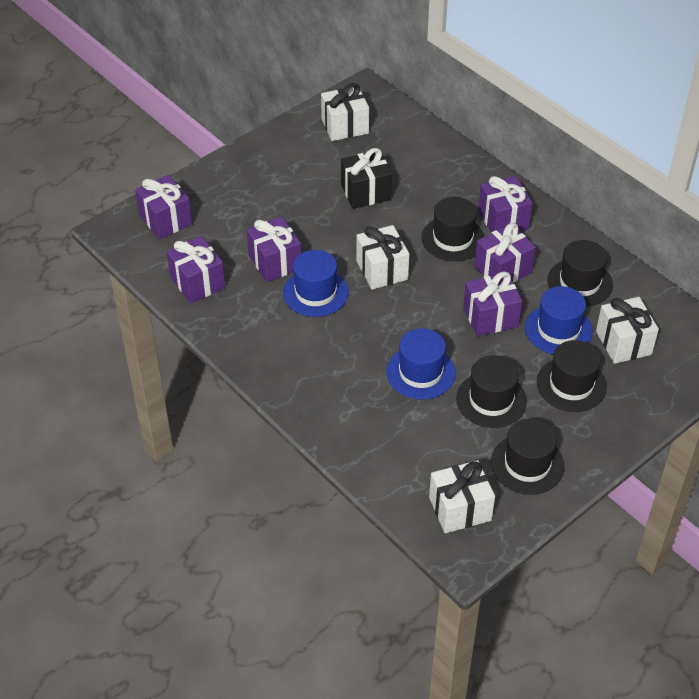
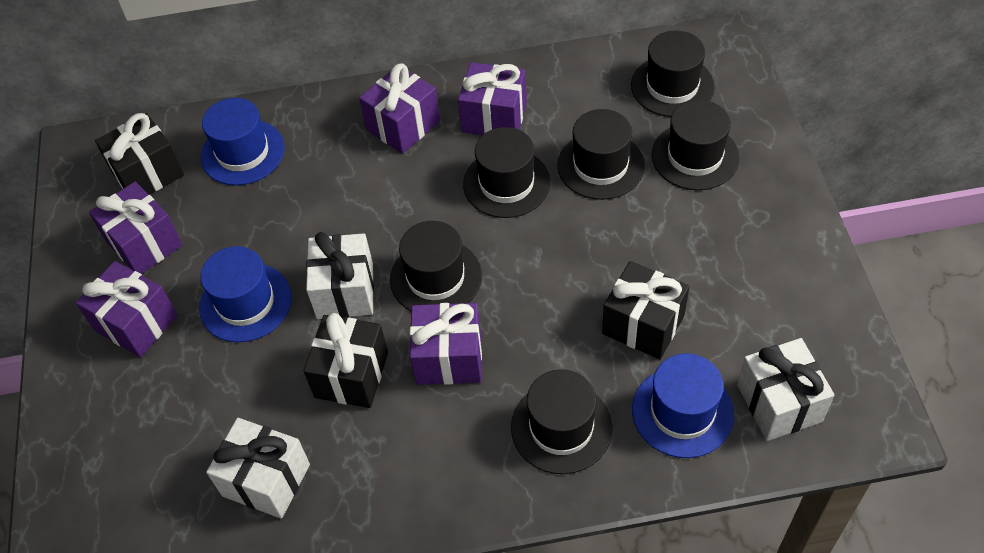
black gift: [341,148,392,209] = 1 -> [95,113,184,195] [304,313,388,408] [602,261,690,359] = 3
black hat: [421,197,485,261] [456,355,527,428] [491,419,565,495] [537,340,607,412] [547,240,613,307] = 5 -> [390,221,482,311] [463,127,550,218] [511,369,612,474] [557,109,645,200] [631,31,715,117] [652,100,739,190] = 6
purple gift: [135,175,193,239] [166,236,225,303] [247,216,301,282] [463,271,522,336] [474,223,536,283] [478,176,533,233] = 6 -> [76,261,177,357] [89,182,183,274] [359,63,440,154] [410,303,482,385] [458,62,527,135] = 5
white gift: [321,83,369,141] [356,225,409,290] [429,460,495,533] [596,297,659,364] = 4 -> [206,418,310,519] [306,232,374,319] [737,338,834,441] = 3

